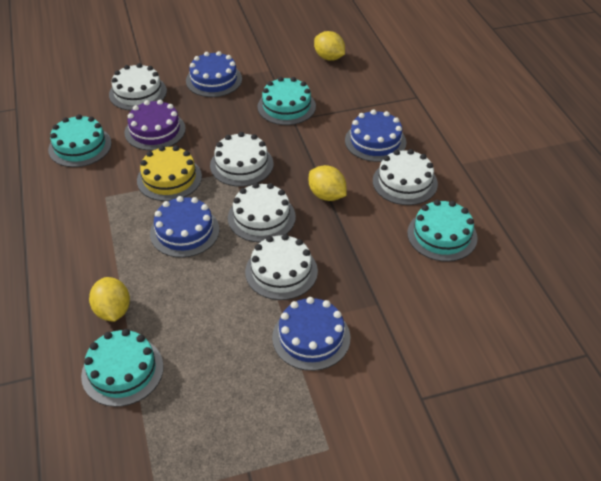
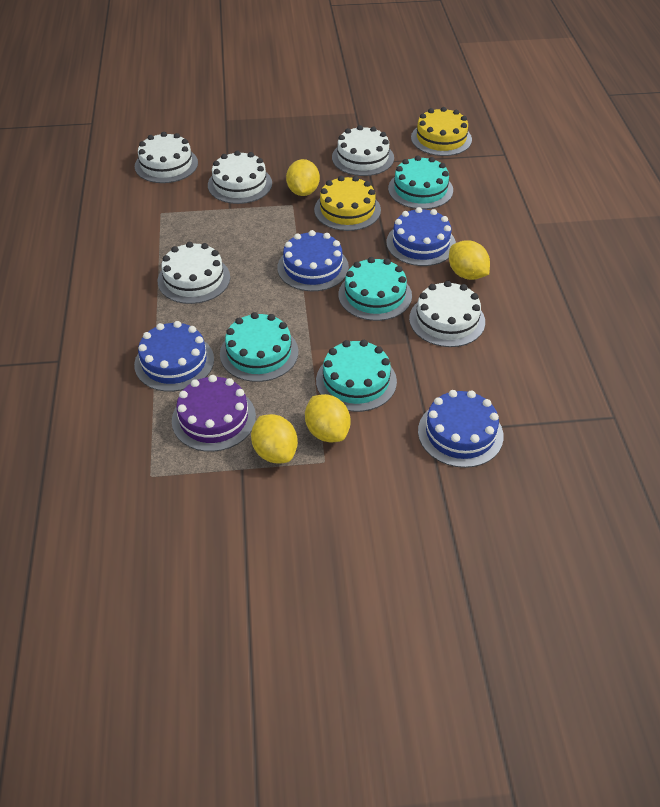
yellow cake: [137,146,202,201] = 1 -> [314,176,381,231] [411,107,472,156] = 2
yellow lemon: [89,277,130,322] [309,165,346,201] [314,31,345,61] = 3 -> [251,414,298,463] [286,159,320,196] [305,394,351,442] [449,240,490,280] = 4

